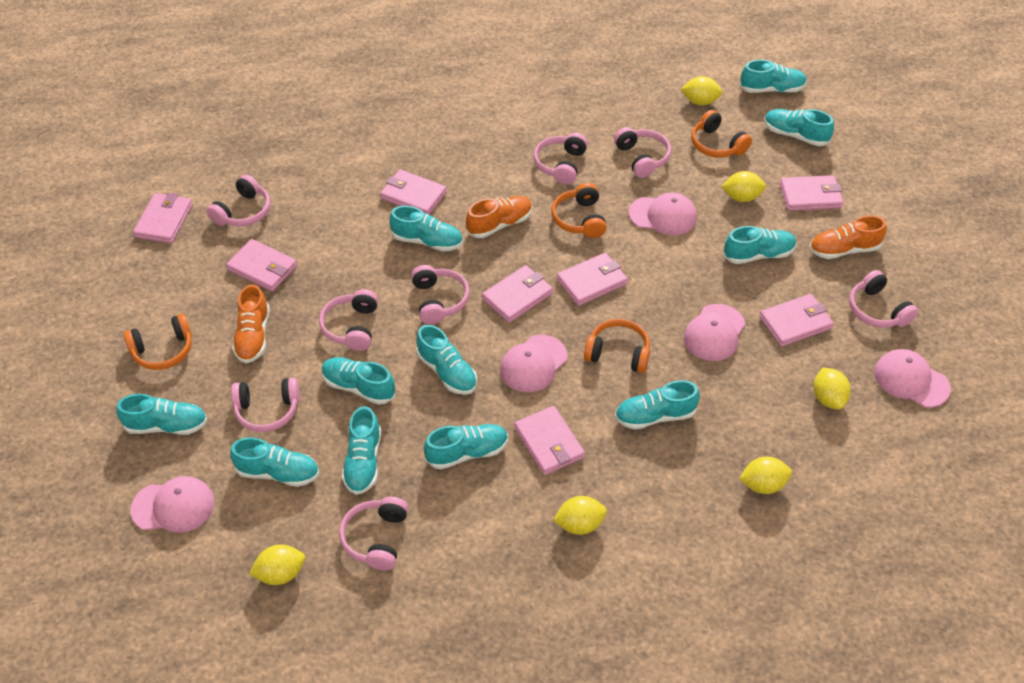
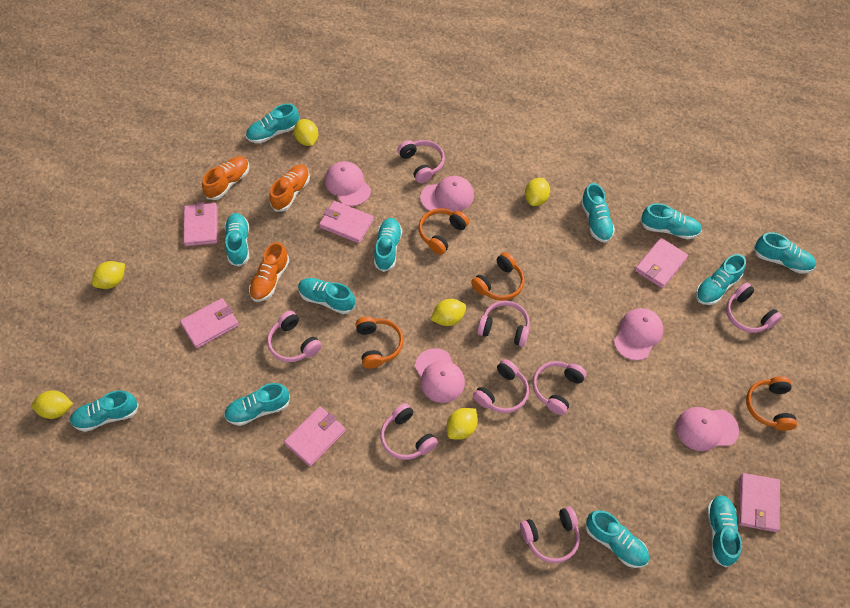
pink wallet: [133,193,193,243] [226,239,297,292] [380,169,447,214] [482,265,553,323] [514,406,585,475] [557,253,628,306] [759,294,834,347] [780,175,843,211] = 8 -> [180,298,239,349] [183,202,218,246] [284,406,346,466] [319,201,374,243] [635,238,688,288] [739,473,780,532] = 6
turquoise shoe: [117,394,207,435] [230,437,319,487] [322,357,395,405] [342,406,381,495] [389,206,463,252] [416,325,477,395] [424,424,508,469] [615,380,700,430] [723,226,797,264] [739,60,807,93] [764,109,834,146] = 11 -> [70,390,139,432] [224,213,249,267] [224,383,290,426] [246,104,299,143] [298,278,355,314] [374,218,402,272] [581,183,615,243] [586,510,649,568] [640,203,702,239] [696,254,746,305] [707,495,742,568] [754,232,816,274] = 12

